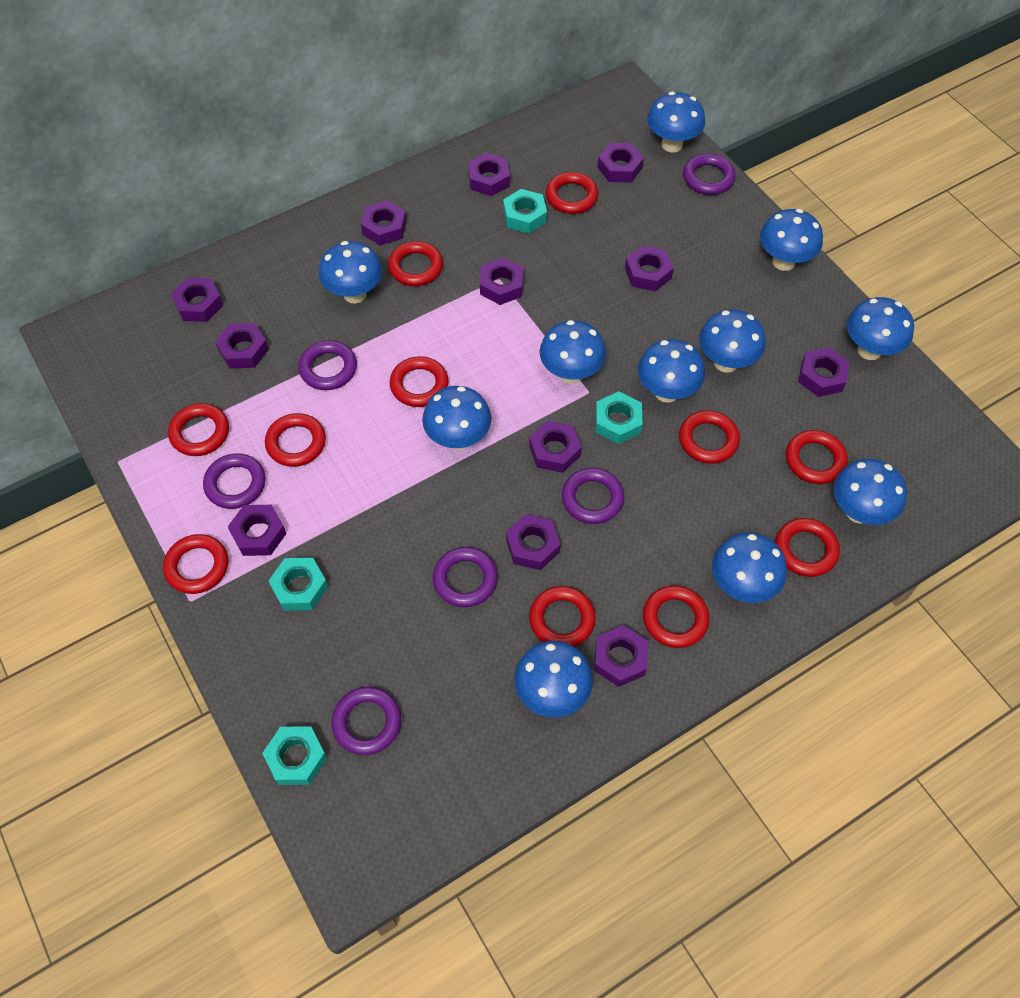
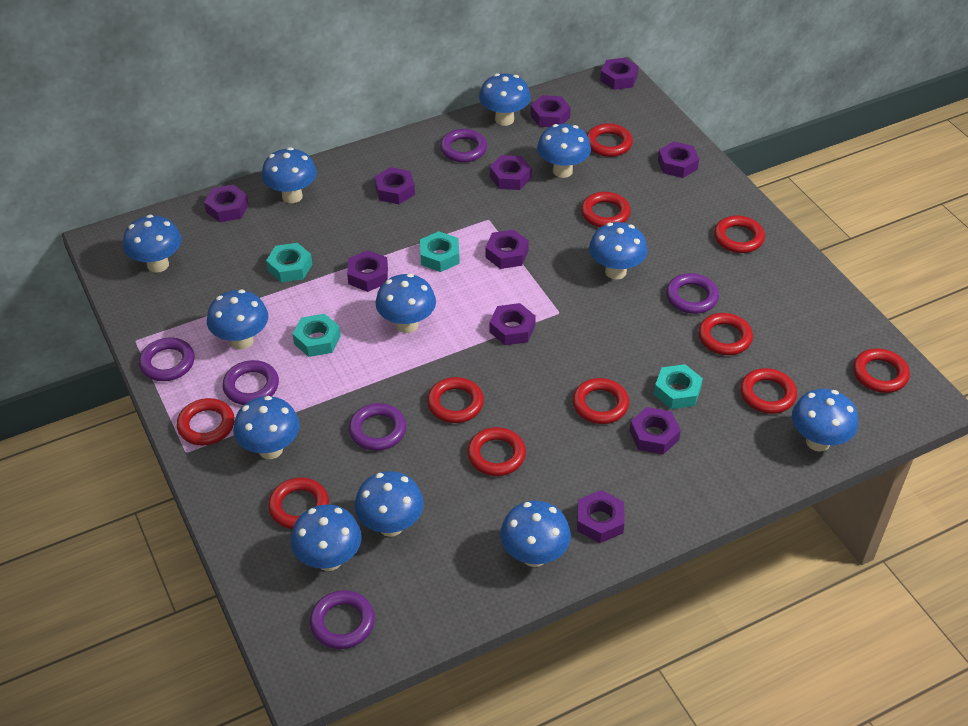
blue mushroom: [319,241,383,304] [422,386,492,450] [514,641,593,717] [540,320,606,384] [638,339,705,403] [647,92,705,152] [699,309,766,373] [712,532,787,603] [760,209,823,271] [833,459,907,525] [847,297,914,360] = 11 -> [123,215,182,273] [207,289,268,350] [233,396,300,459] [262,147,317,203] [291,504,362,571] [354,471,424,537] [375,274,436,333] [479,73,531,126] [500,501,571,567] [537,124,591,178] [589,222,647,280] [792,389,858,452] = 12
purple nut: [171,278,223,322] [215,323,269,369] [228,505,287,556] [361,200,407,246] [468,153,510,196] [480,257,524,305] [506,514,561,570] [529,421,582,473] [594,625,648,687] [597,143,644,182] [625,245,673,292] [798,347,850,397] = 12 -> [204,185,249,222] [347,250,388,292] [374,167,415,204] [485,230,529,269] [489,303,536,345] [490,155,532,190] [530,95,571,127] [577,490,625,543] [600,58,639,90] [629,407,681,455] [658,142,699,178] = 11

